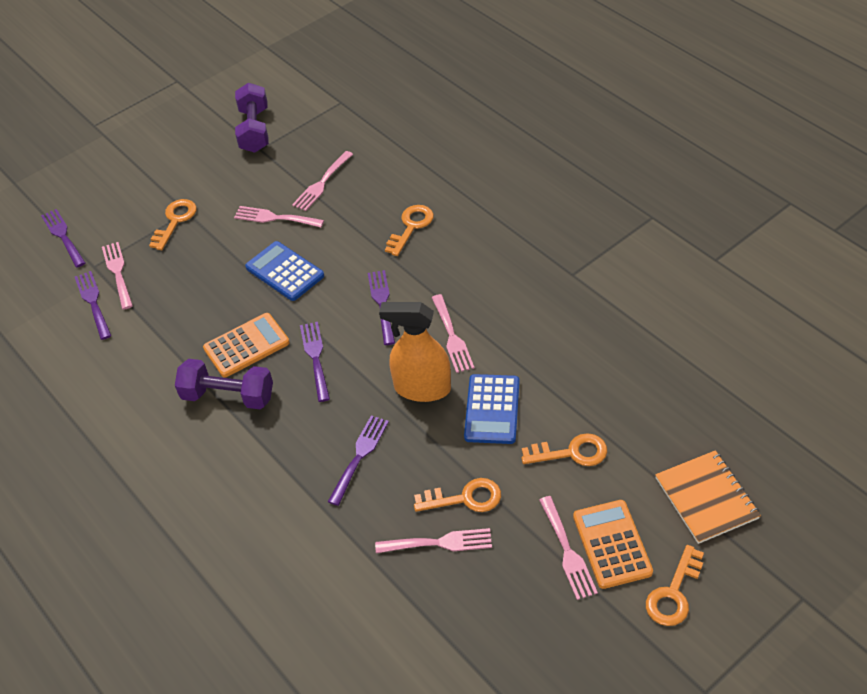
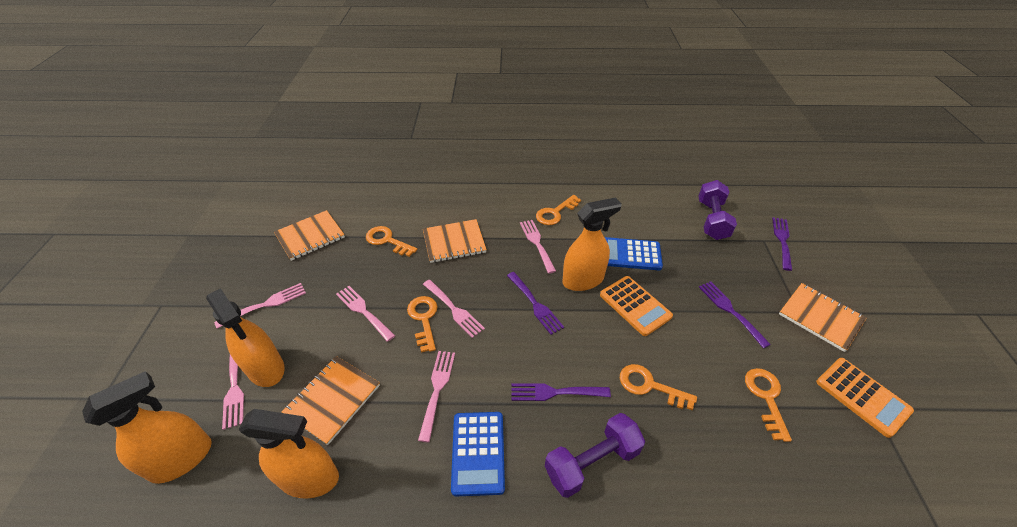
orange notebook: [655,450,761,544] = 1 -> [274,210,345,261] [282,356,380,445] [423,219,487,263] [779,283,867,352] = 4
orange spray bottle: [379,302,451,402] = 1 -> [82,371,212,484] [206,288,285,387] [239,409,339,499] [563,197,622,291] = 4
purple fork: [41,209,86,267] [75,271,112,340] [300,322,330,402] [328,415,389,506] [368,270,395,345] = 5 -> [507,272,564,335] [511,383,611,401] [699,281,771,348] [772,217,792,271] = 4

